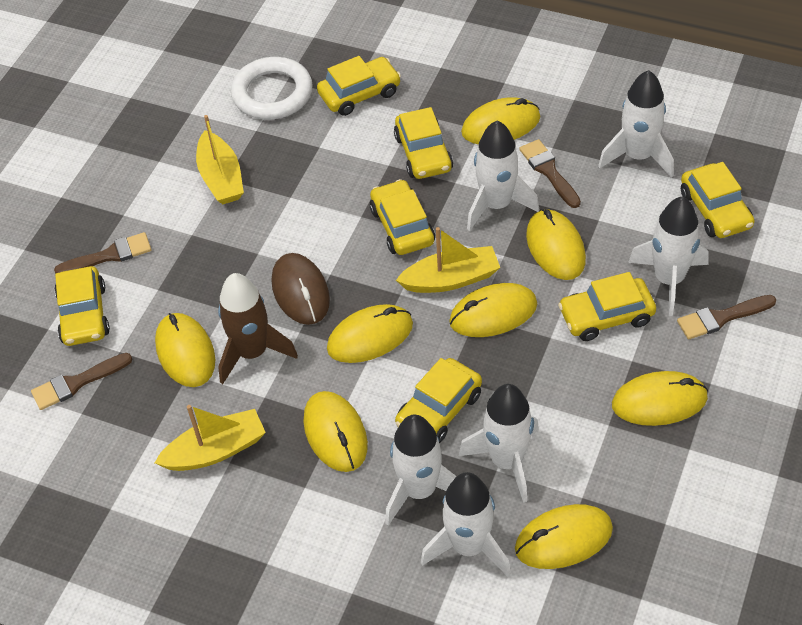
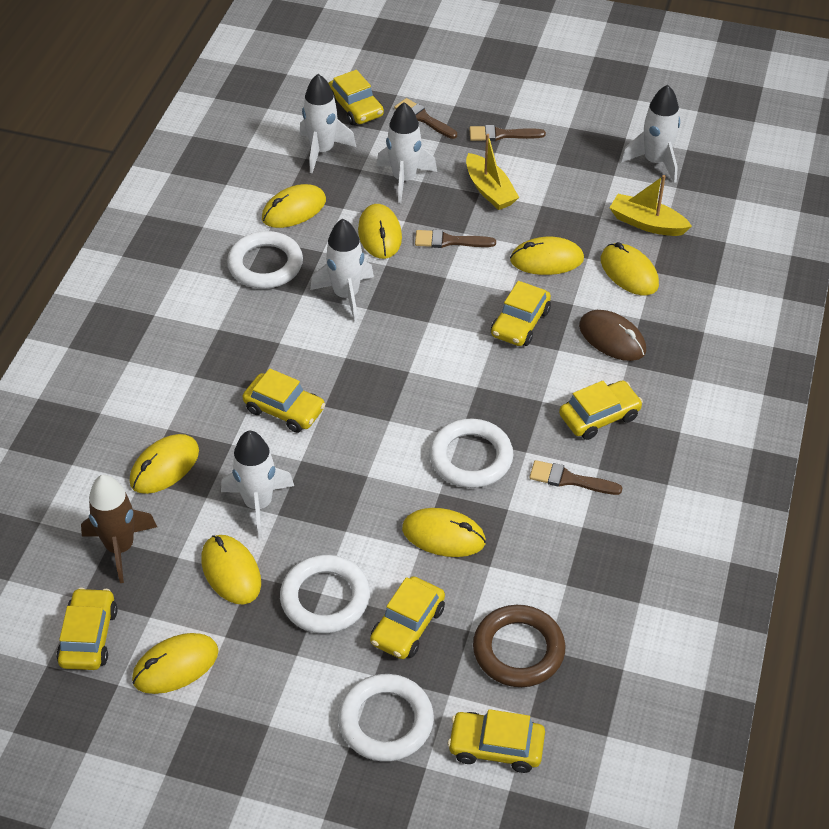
brown ring: none = 0 -> [473,605,565,687] = 1
white ring: [231,57,313,120] = 1 -> [227,231,303,289] [280,555,370,634] [338,674,434,762] [429,419,513,488] = 4
white rocket: [385,415,457,526] [421,472,511,577] [459,384,539,503] [467,121,539,231] [598,70,674,178] [628,196,709,316] = 6 -> [221,431,294,539] [300,74,356,173] [310,219,374,322] [377,102,437,203] [621,85,680,183] = 5
yellow boat: [155,405,266,471] [196,115,244,204] [396,227,500,293] = 3 -> [466,134,519,210] [609,175,692,236] = 2

